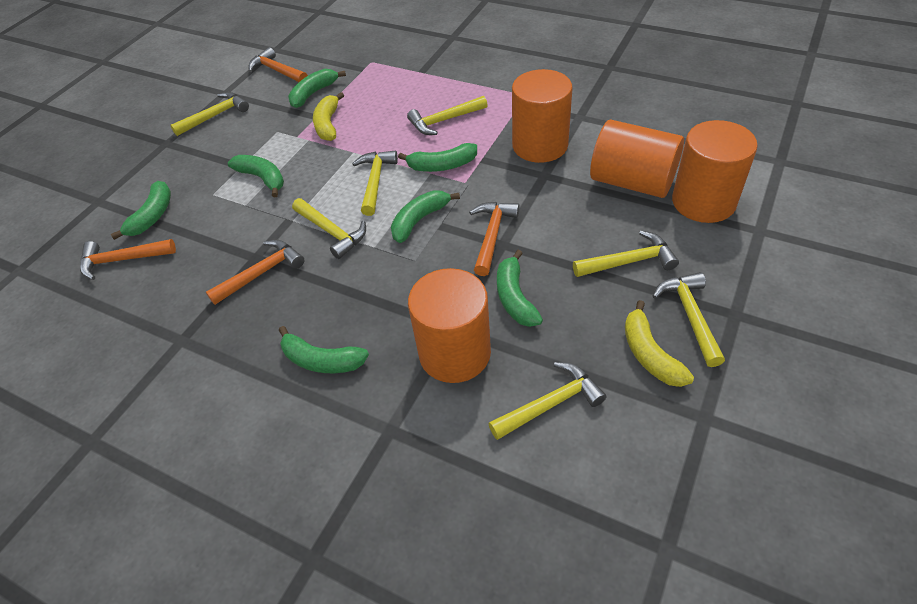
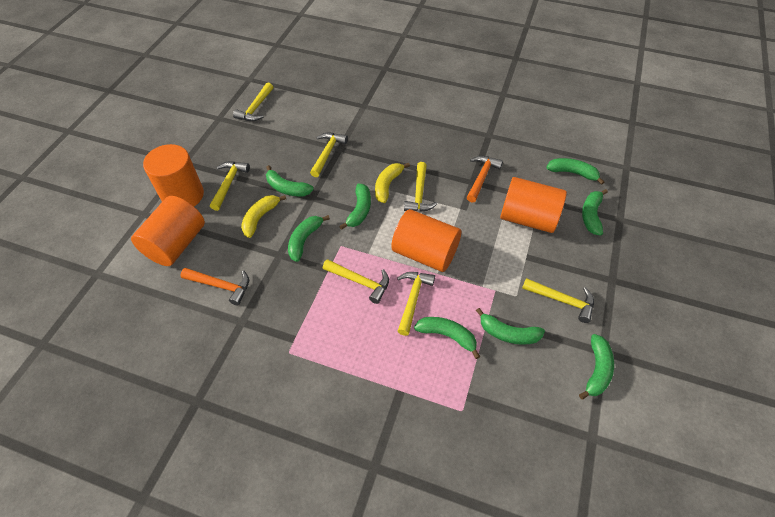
green banana: [111,181,171,240] [228,155,284,197] [279,326,369,373] [288,69,346,108] [391,190,460,243] [398,143,477,172] [497,250,543,327] = 7 -> [266,165,314,196] [288,215,330,262] [339,183,371,230] [414,317,480,359] [476,308,545,345] [546,158,604,185] [579,334,614,399] [582,189,608,236] = 8
orange hammer: [80,239,176,280] [206,240,304,305] [248,47,308,82] [469,202,520,276] = 4 -> [181,268,249,306] [467,156,503,203] = 2

